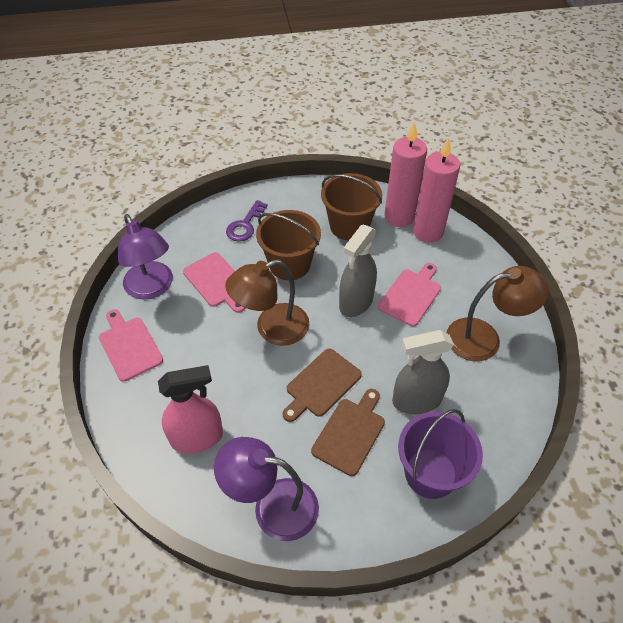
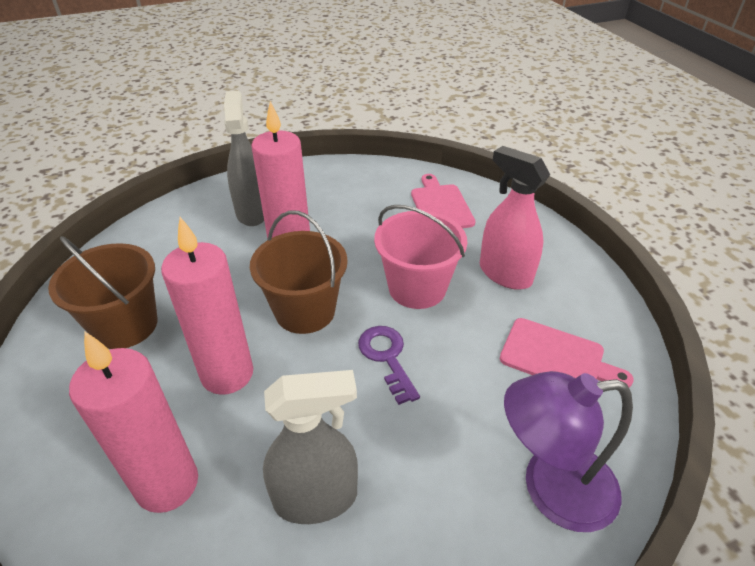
brown cutting board: [282,349,362,422] [311,389,385,476] = 2 -> none = 0
brown lamp: [225,259,309,346] [447,266,549,361] = 2 -> none = 0
pink bucket: none = 0 -> [374,205,468,309] = 1
pink candle: [384,121,427,227] [413,137,460,243] = 2 -> [69,331,198,513] [161,217,253,395] [252,101,310,239] = 3
pink cutting board: [99,310,163,382] [183,252,245,313] [378,263,441,326] = 3 -> [411,174,476,228] [500,318,634,387] = 2
purple bucket: [398,409,483,499] = 1 -> none = 0
purple lamp: [118,214,173,300] [214,437,319,541] = 2 -> [504,371,633,532] = 1

